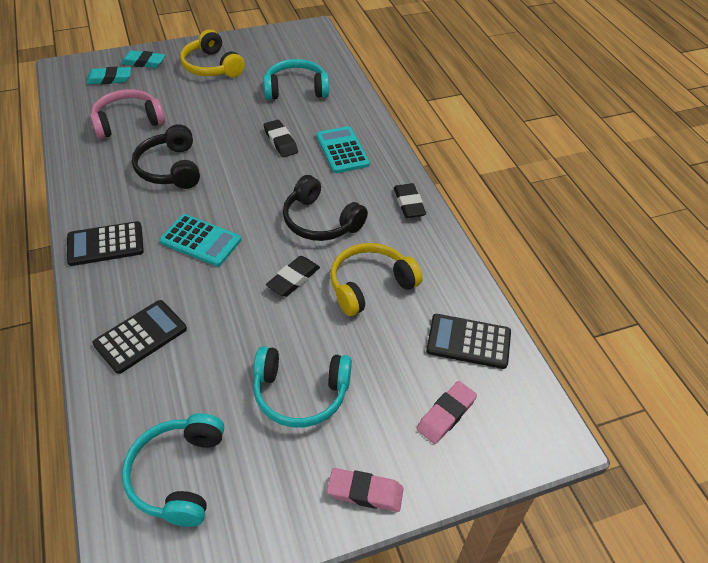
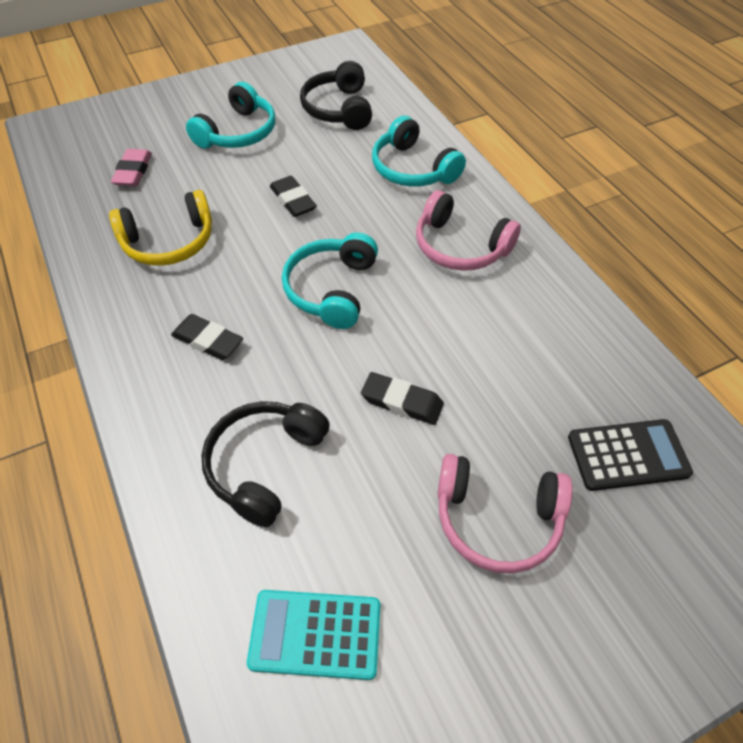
black calculator: [67,221,144,266] [92,300,187,374] [426,314,511,369] = 3 -> [568,419,693,491] = 1
pink eraser: [327,468,404,512] [416,381,477,444] = 2 -> [111,149,152,186] = 1
pink headphones: [90,89,165,139] = 1 -> [416,190,521,271] [437,454,573,574] = 2
turquoise calculator: [159,214,241,267] [316,126,370,173] = 2 -> [247,590,380,680] = 1
turquoise eraser: [86,67,131,84] [121,50,165,68] = 2 -> none = 0
yellow headphones: [180,29,245,77] [330,243,422,316] = 2 -> [109,190,212,266] = 1

